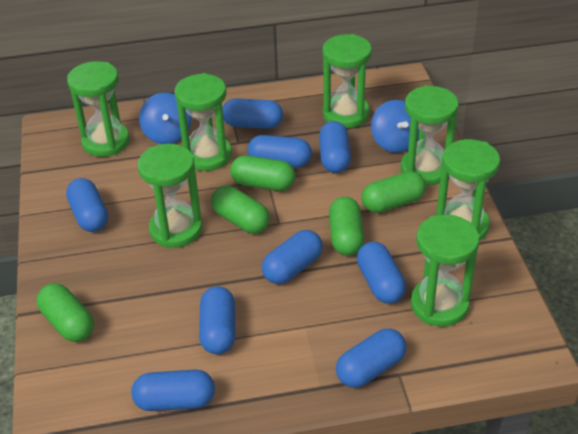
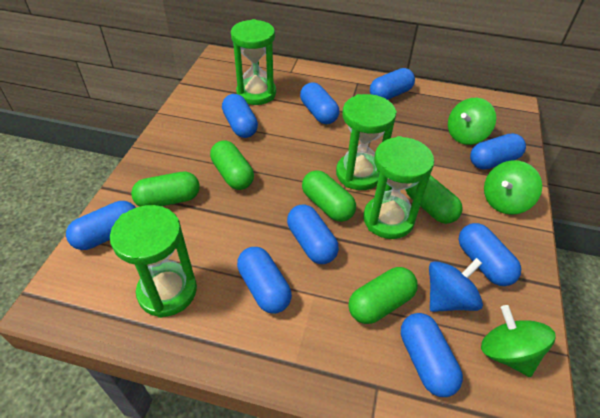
blue spinning top: [139,93,191,144] [371,100,419,153] = 2 -> [429,258,483,312] = 1
green hourglass: [67,61,130,157] [138,144,202,248] [174,73,232,171] [322,34,372,128] [401,85,459,185] [411,214,480,327] [436,139,500,241] = 7 -> [110,205,197,318] [231,19,276,105] [336,94,397,190] [363,136,434,239] = 4
green spinning top: none = 0 -> [448,98,496,145] [481,305,556,377] [484,160,542,215] = 3

